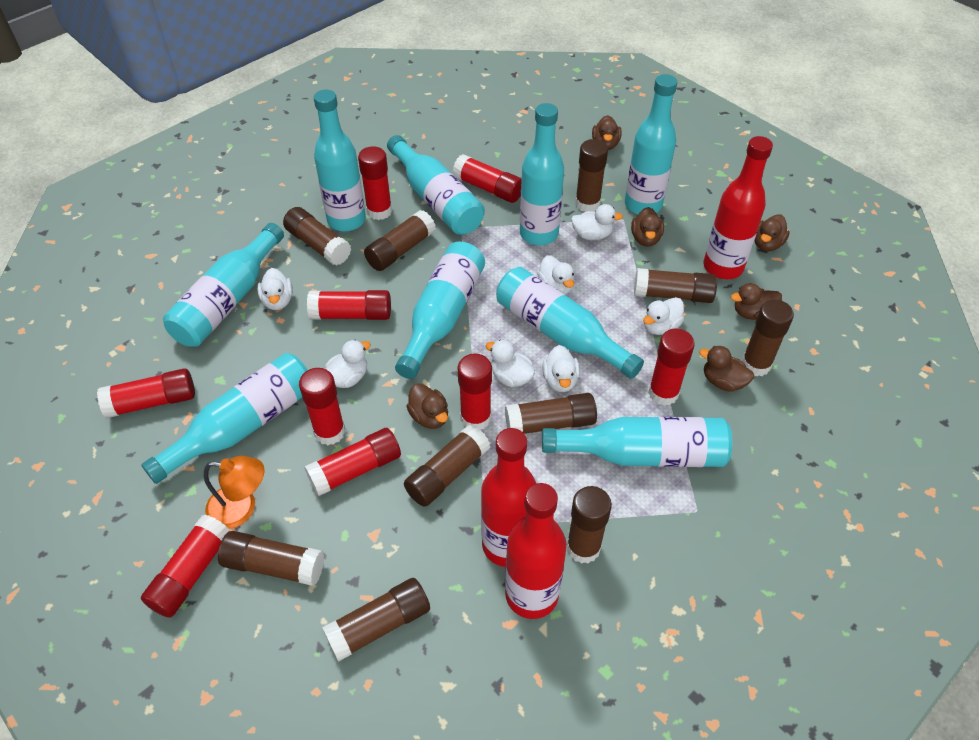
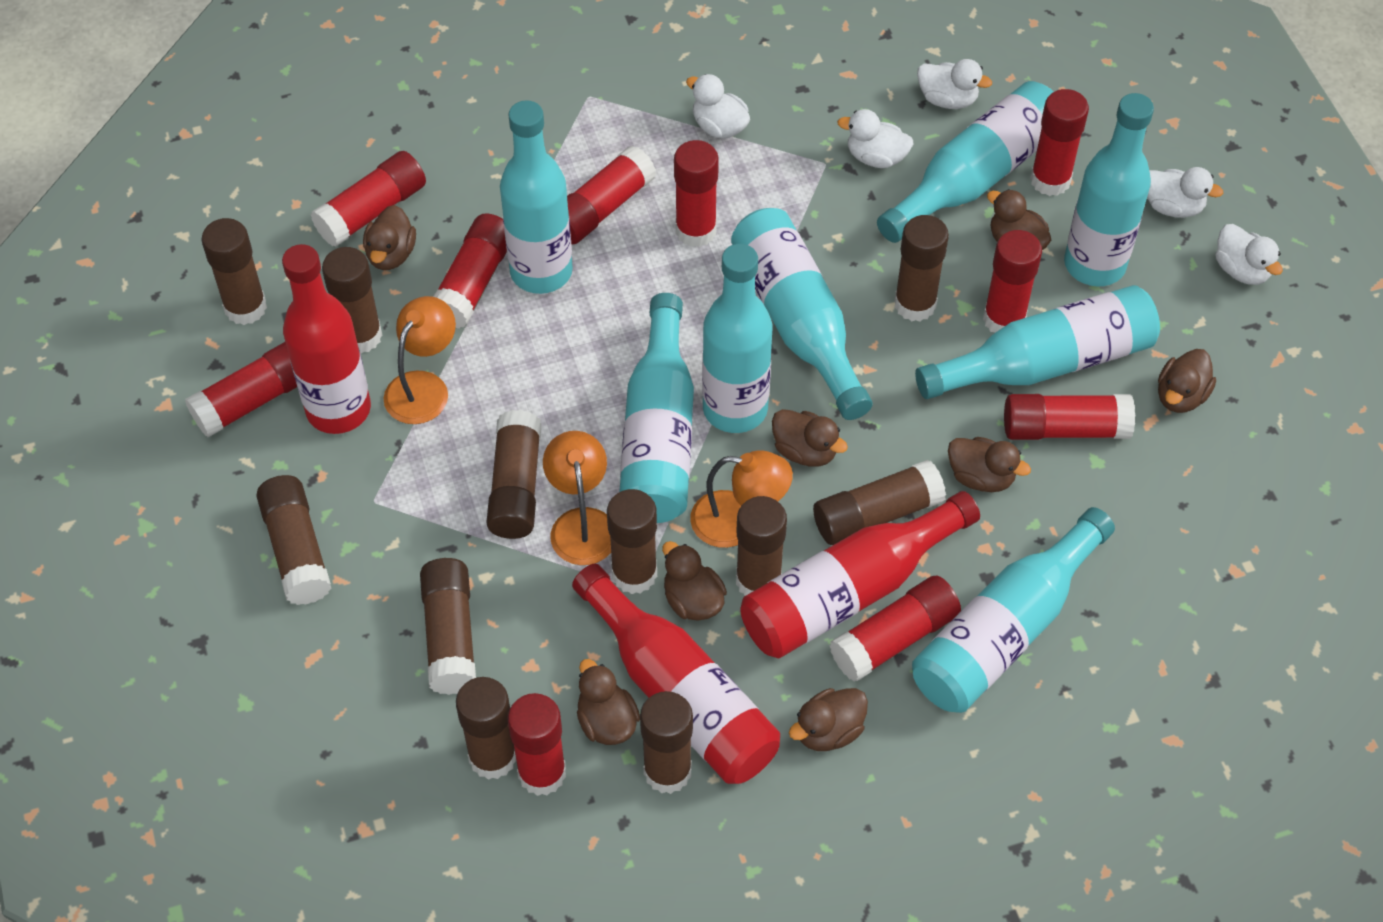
brown duck: [406,383,448,429] [592,115,622,150] [631,207,664,247] [699,346,754,392] [731,283,782,320] [754,215,790,251] = 6 -> [363,205,416,270] [577,659,640,745] [662,541,727,621] [772,409,848,467] [789,688,868,751] [948,437,1031,492] [987,189,1051,250] [1158,349,1216,413] = 8
brown glue stick: [218,531,324,586] [283,207,351,266] [322,578,430,662] [364,210,436,271] [404,424,490,507] [505,393,597,434] [567,486,612,564] [575,139,608,212] [634,268,717,303] [742,300,794,376] = 10 -> [202,218,267,325] [256,475,332,605] [322,247,383,354] [420,558,476,695] [456,677,516,780] [487,410,542,539] [607,489,657,594] [640,691,693,794] [736,496,787,596] [813,460,946,545] [894,215,949,322] = 11
orange lamp: [204,456,264,529] = 1 -> [383,296,456,424] [543,431,611,565] [690,450,793,548] = 3
red glue stick: [97,368,195,418] [141,514,229,618] [299,368,345,445] [304,428,401,496] [307,290,391,320] [358,146,392,220] [452,154,522,203] [458,354,492,429] [648,328,695,406] = 9 -> [185,342,297,437] [310,151,426,247] [433,213,507,329] [508,693,566,796] [567,146,656,245] [674,140,719,247] [829,575,961,682] [983,230,1042,333] [1004,394,1135,440] [1030,89,1089,196] = 10
turquoise bottle: [141,353,308,484] [163,223,284,347] [314,90,366,231] [387,135,485,235] [395,242,485,379] [496,267,644,379] [520,103,564,245] [542,417,732,467] [625,74,677,214] = 9 -> [500,100,573,294] [619,293,694,523] [702,244,772,433] [731,208,873,420] [877,81,1054,243] [912,507,1115,713] [915,285,1160,399] [1064,93,1154,286] = 8
white duck: [257,268,293,310] [325,340,371,388] [485,340,535,387] [537,255,574,295] [542,345,580,392] [571,204,623,240] [643,297,684,335] = 7 -> [686,74,750,138] [837,109,913,168] [917,59,992,109] [1147,167,1223,218] [1215,224,1283,285] = 5

